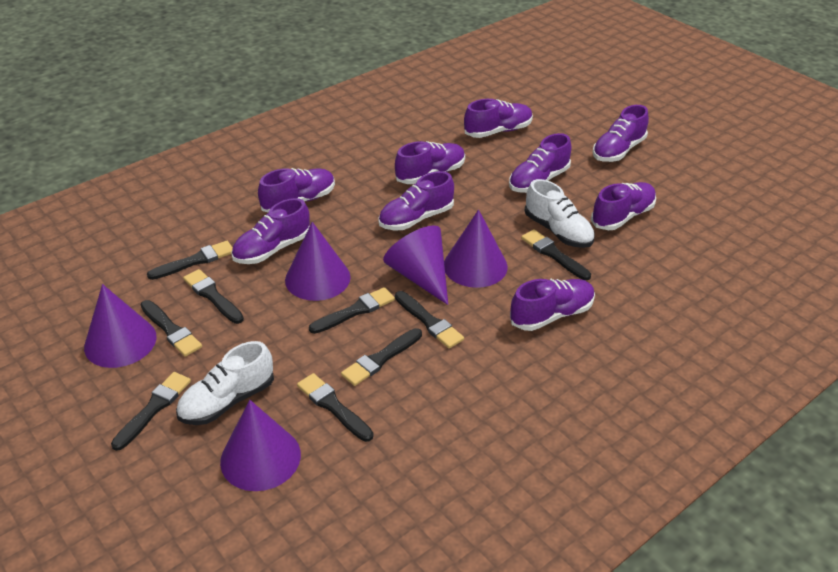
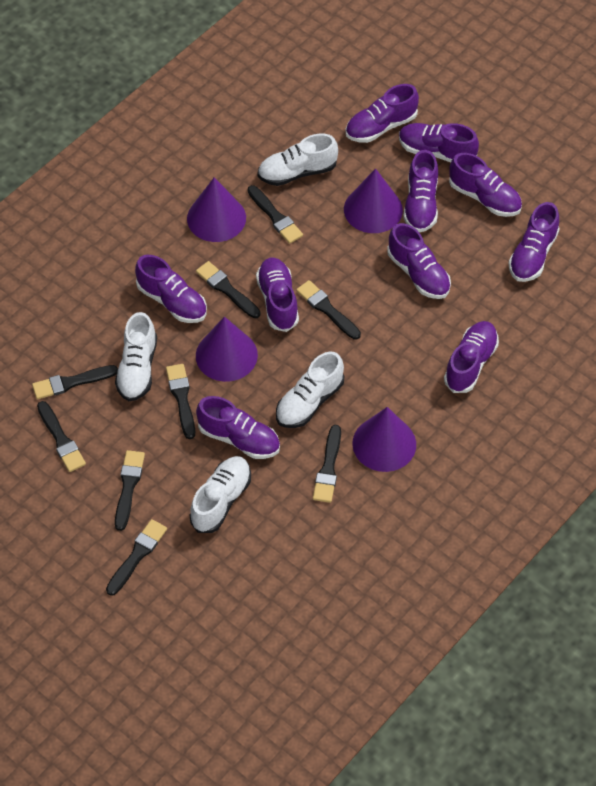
purple cone: [84,284,157,368] [220,400,301,491] [285,222,351,301] [383,225,448,305] [444,209,508,288] = 5 -> [187,177,246,242] [196,317,258,382] [344,168,403,233] [352,407,416,472] = 4
purple shoe: [231,198,310,264] [258,168,335,213] [378,171,454,230] [395,141,465,184] [464,99,533,138] [509,133,571,193] [510,279,595,331] [591,182,656,230] [593,105,649,162] = 9 -> [135,255,207,323] [196,396,280,459] [256,258,299,332] [346,84,419,143] [387,223,451,299] [399,123,479,163] [403,150,438,232] [444,321,499,393] [449,153,522,217] [509,202,560,282] = 10
white shoe: [176,341,274,425] [525,179,595,248] = 2 -> [115,312,157,401] [190,456,251,533] [257,134,338,186] [276,352,344,428] = 4

